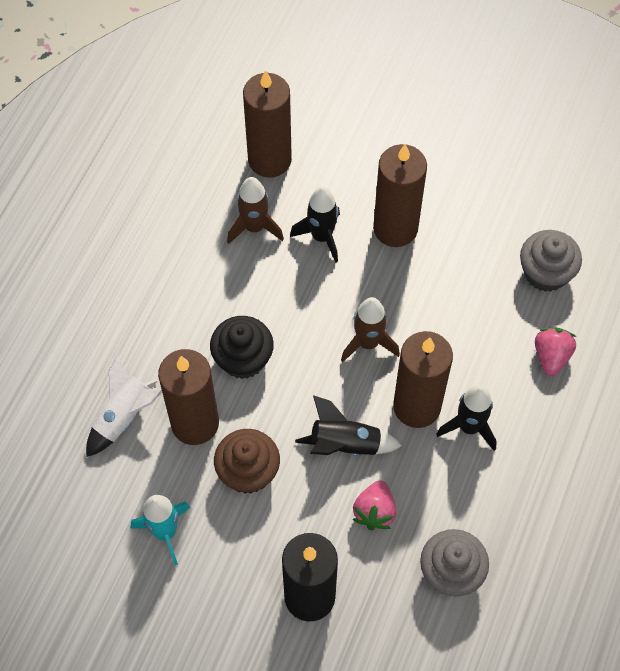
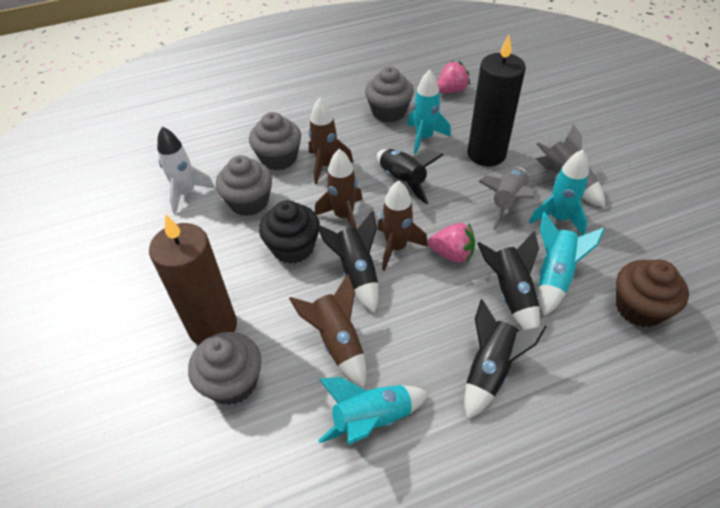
black rocket: [290,187,340,263] [295,395,402,456] [436,385,497,451] = 3 -> [317,211,379,314] [377,149,443,204] [464,299,546,420] [477,230,540,330] = 4
brown candle: [158,349,219,445] [243,70,292,178] [373,144,427,247] [393,331,453,428] = 4 -> [149,214,237,345] = 1
brown rocket: [227,177,284,244] [341,297,400,362] = 2 -> [289,274,366,388] [308,98,354,184] [315,149,363,228] [377,180,428,271] = 4
grey cupcake: [420,529,489,597] [520,230,582,292] = 2 -> [188,332,262,405] [216,155,272,216] [249,112,301,170] [365,67,414,123] = 4
grey rocket: none = 0 -> [478,167,535,231] [535,123,605,208] = 2
turquoise rocket: [131,495,190,565] = 1 -> [318,377,429,445] [407,70,451,154] [529,150,589,236] [538,212,605,317] = 4

